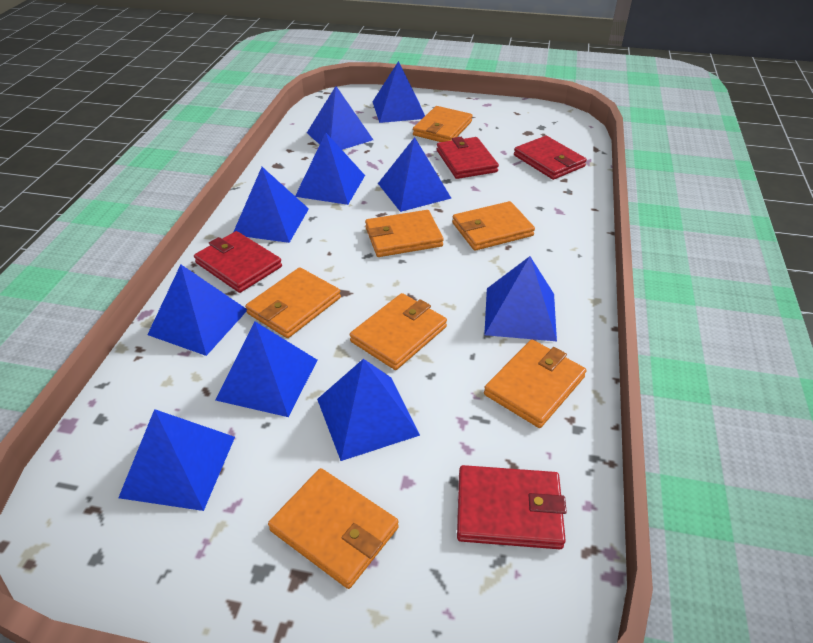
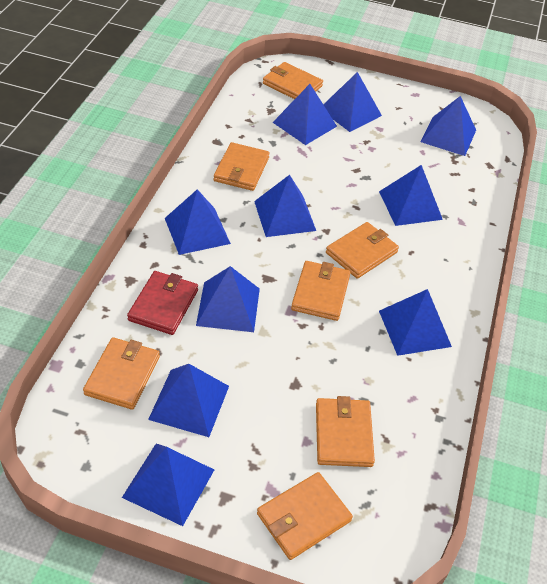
red wallet: [194,231,282,293] [437,137,499,179] [457,465,567,549] [514,136,587,180] = 4 -> [127,271,198,335] = 1

